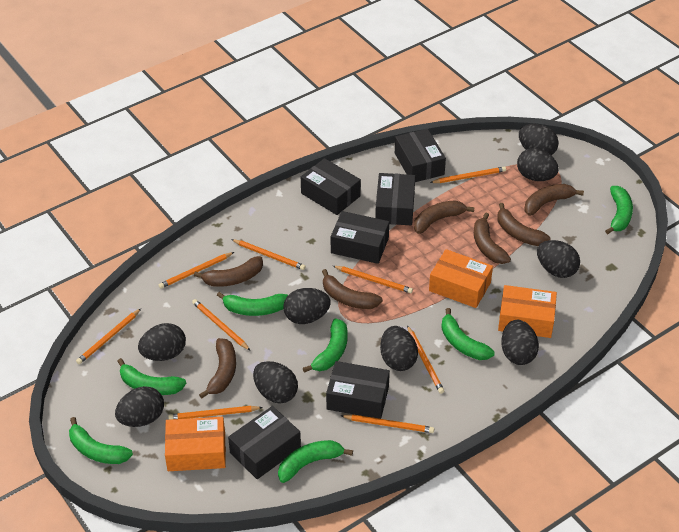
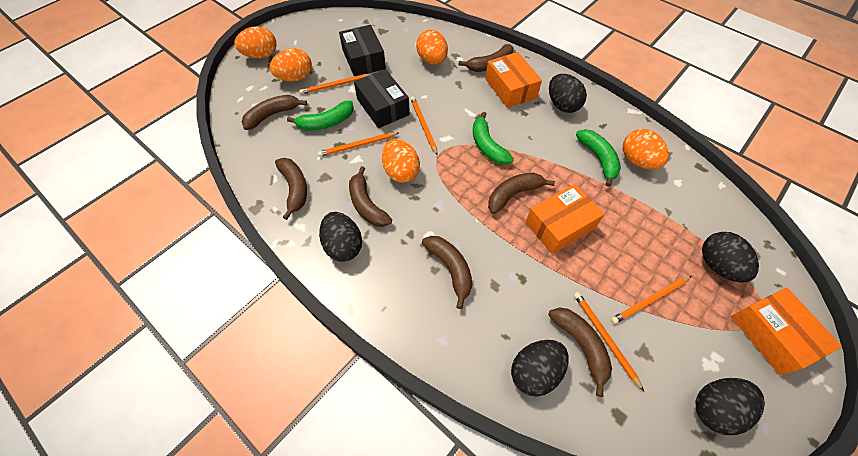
black box: [228,406,301,479] [301,158,361,215] [326,361,390,419] [331,211,389,264] [375,173,415,225] [395,129,446,182] = 6 -> [339,25,386,76] [354,69,410,128] = 2
black egg: [115,386,164,427] [138,323,186,361] [253,361,298,404] [283,288,331,324] [380,326,418,371] [501,320,539,365] [517,148,559,181] [519,124,559,155] [537,240,580,278] = 9 -> [319,212,362,262] [511,340,568,397] [549,74,587,113] [696,378,765,435] [702,232,759,283] = 5
green banana: [69,417,133,464] [117,358,186,395] [217,292,288,316] [278,440,353,483] [303,318,348,373] [441,308,495,360] [605,186,633,234] = 7 -> [287,101,354,131] [473,112,514,165] [576,129,621,187] = 3
orange egg: none = 0 -> [234,26,277,59] [269,48,312,82] [382,139,420,183] [416,30,448,65] [622,129,669,169] = 5
orange pencil: [76,309,141,364] [159,252,234,289] [168,406,263,420] [192,299,251,351] [231,239,306,270] [333,266,413,293] [341,414,434,433] [407,326,444,394] [430,166,506,183] = 9 -> [299,74,371,94] [318,132,399,157] [410,96,438,155] [574,292,644,391] [611,276,692,324] = 5

